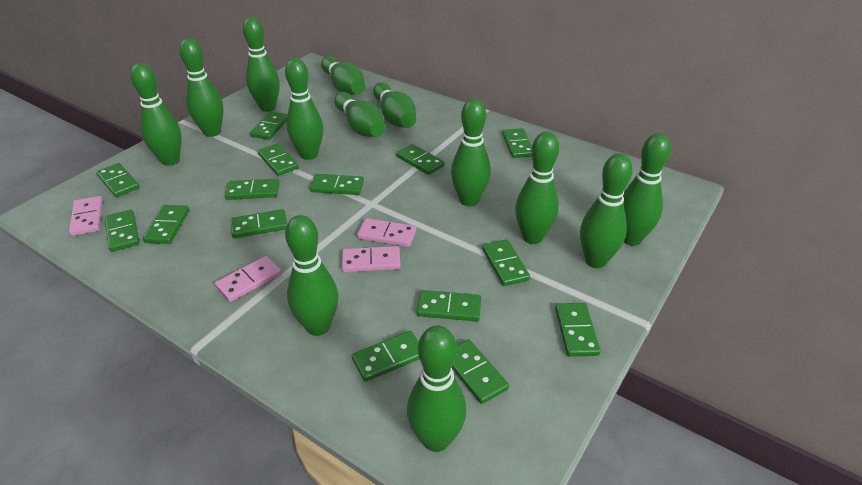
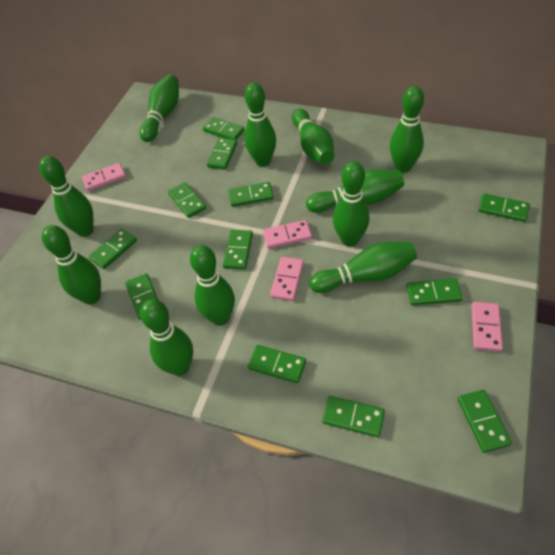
green bowling pin: [130,63,182,166] [179,38,223,137] [243,17,280,112] [285,58,323,160] [285,215,338,336] [321,56,365,95] [334,92,386,137] [373,82,416,128] [407,325,466,452] [451,98,491,206] [515,132,559,244] [580,153,632,268] [623,133,671,246] = 13 -> [39,156,93,237] [42,225,101,305] [139,74,179,142] [140,299,193,376] [190,245,235,326] [244,82,276,167] [292,109,334,165] [306,169,404,213] [309,242,417,293] [333,161,369,247] [390,86,424,173] = 11
green domino: [96,163,139,197] [105,209,140,252] [143,205,189,244] [225,178,279,200] [230,209,287,238] [250,111,288,140] [258,143,299,176] [310,174,364,195] [352,331,419,382] [396,144,445,175] [417,290,481,322] [452,340,509,404] [482,239,530,286] [502,128,532,158] [555,303,601,357] = 15 -> [89,229,137,269] [125,273,158,320] [168,182,206,218] [203,117,244,140] [207,138,237,170] [223,230,253,269] [228,182,274,207] [247,345,306,383] [322,396,385,437] [406,278,463,306] [458,390,512,453] [478,193,530,222] = 12

